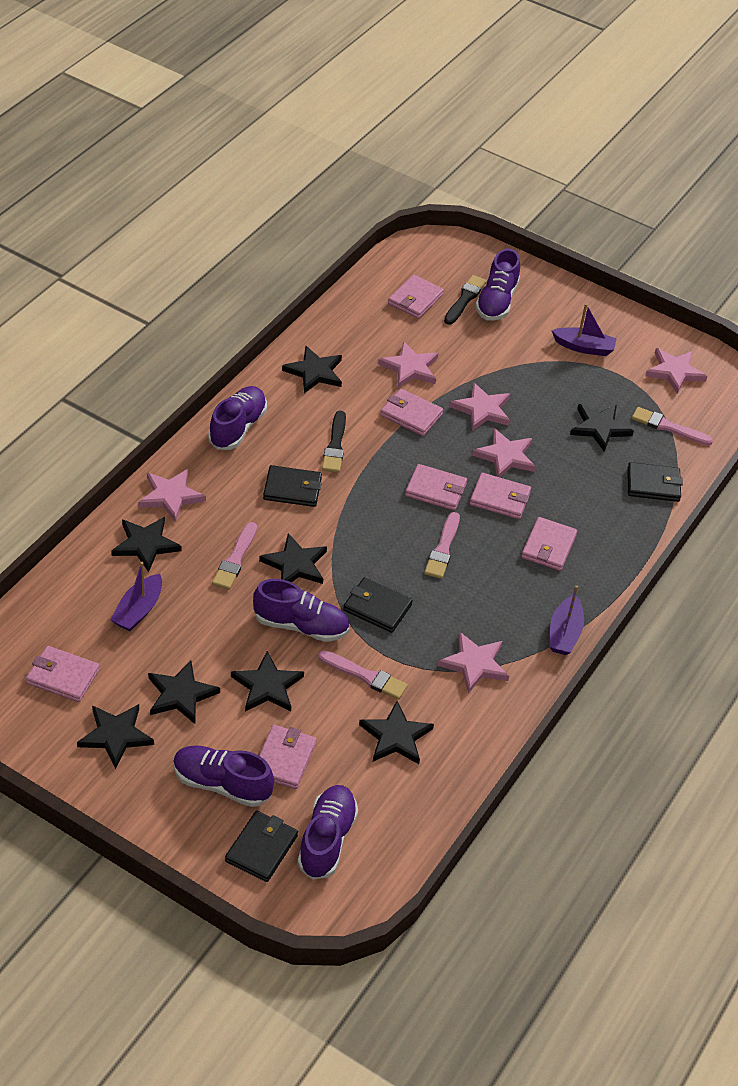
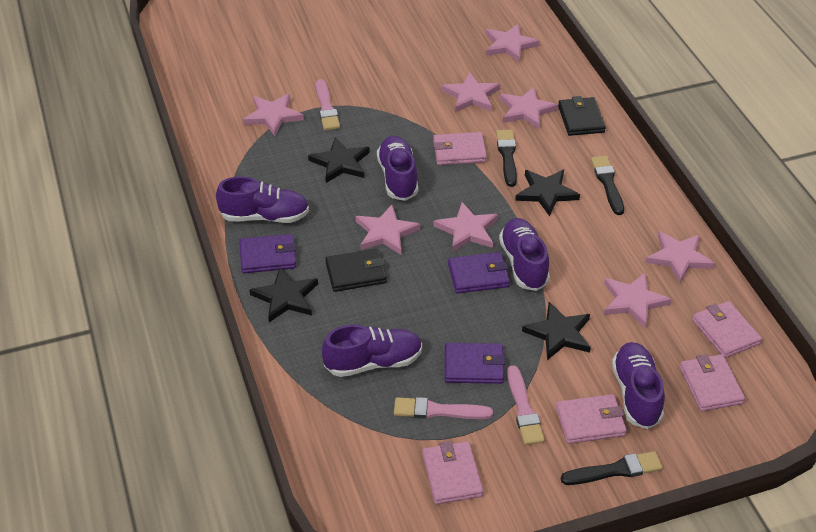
black brush: [322,410,346,473] [444,275,487,325] = 2 -> [496,130,517,187] [561,451,663,485] [591,156,624,215] = 3
black star: [77,704,154,769] [111,517,181,573] [148,660,220,724] [231,651,304,712] [259,533,327,584] [282,346,342,393] [359,701,434,764] [570,404,634,452] = 8 -> [250,267,318,322] [308,137,370,183] [515,170,580,216] [522,302,591,360] = 4
black wallet: [225,811,298,882] [263,465,322,507] [343,577,413,633] [627,462,683,502] = 4 -> [325,249,387,292] [558,96,606,136] = 2
pink brush: [212,522,257,590] [318,650,408,700] [424,512,460,579] [632,407,713,445] = 4 -> [316,79,340,130] [394,397,493,419] [507,365,545,445] = 3
pink star: [138,469,206,522] [378,341,438,388] [438,632,509,694] [450,383,510,431] [472,428,536,477] [645,348,708,394] = 6 -> [243,94,304,136] [356,205,420,255] [433,202,498,252] [442,72,500,112] [486,24,540,63] [500,87,558,129] [604,273,671,328] [645,231,715,283] = 8
pink wallet: [26,646,100,702] [259,725,317,789] [380,389,443,436] [388,275,444,319] [405,464,467,511] [470,473,531,519] [521,517,577,571] = 7 -> [422,441,483,504] [433,132,487,165] [556,394,627,444] [680,354,745,411] [692,301,762,358] = 5
purple boat: [111,562,162,631] [549,585,584,655] [551,304,617,356] = 3 -> none = 0
purple wallet: none = 0 -> [239,234,296,273] [445,343,505,384] [448,252,510,294] = 3

